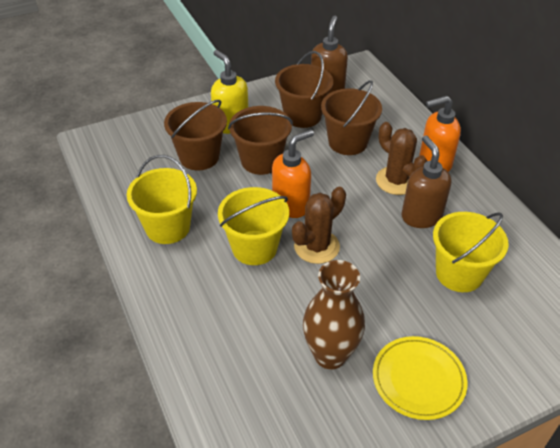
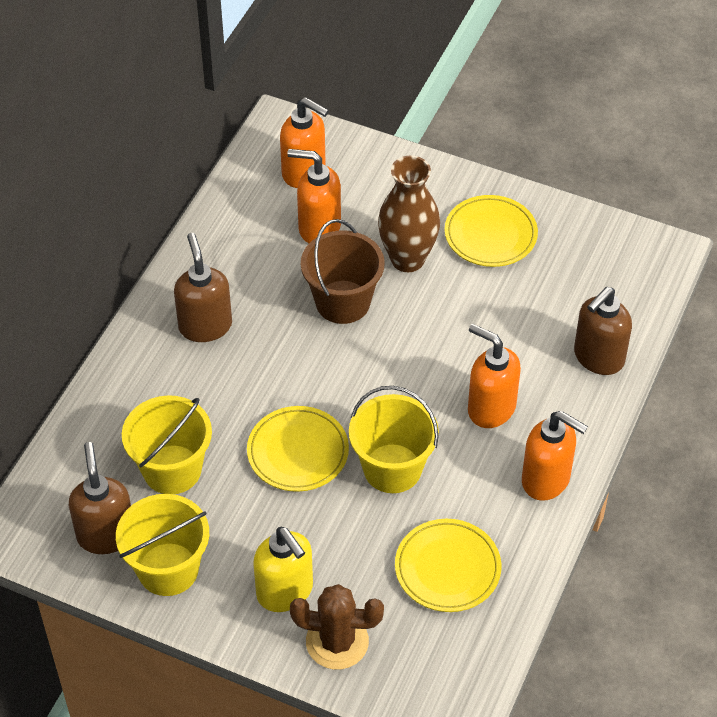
brown bucket: [164,100,227,170] [228,106,293,175] [275,51,333,128] [321,80,382,155] = 4 -> [301,219,385,324] = 1
brown cactus: [292,187,346,264] [376,122,427,195] = 2 -> [290,584,384,670] = 1
brown soap dispenser: [311,16,348,94] [402,135,452,228] = 2 -> [69,442,131,554] [174,233,232,342] [574,287,632,375] = 3
orange soap dispenser: [272,129,314,218] [419,96,461,172] = 2 -> [280,97,329,188] [287,149,341,243] [468,324,521,428] [522,411,588,501] = 4
yellow plate: [373,336,468,420] = 1 -> [247,406,349,492] [395,519,501,612] [445,195,538,267] = 3

